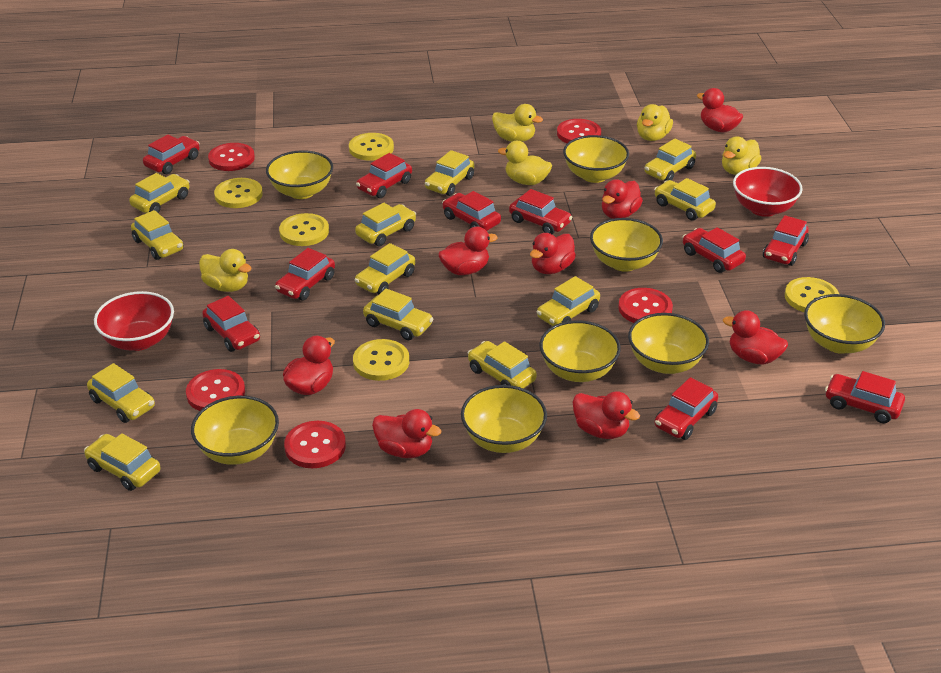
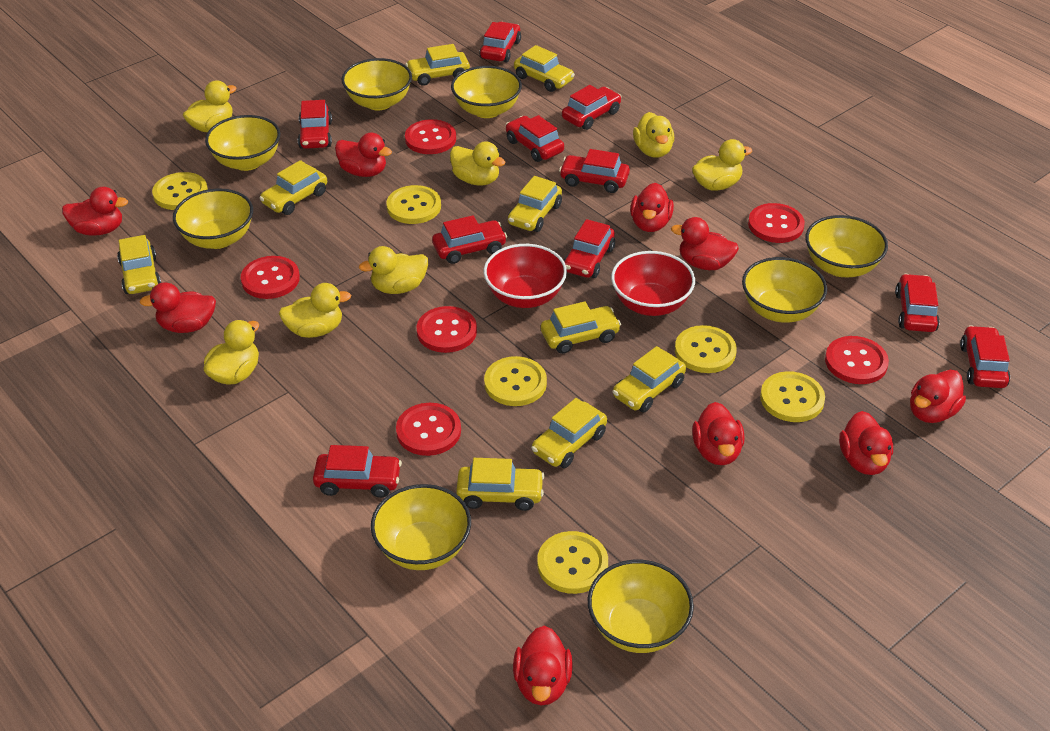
red button: [186,369,245,411] [208,143,255,171] [284,421,346,468] [557,119,601,143] [618,288,673,323] = 5 -> [241,256,300,299] [396,403,461,456] [405,119,456,154] [417,306,477,353] [748,203,805,243] [825,336,889,384] = 6
red duck: [283,335,335,395] [372,409,441,458] [438,226,498,275] [530,233,576,274] [573,391,640,439] [602,179,643,219] [697,88,743,132] [723,310,788,365] = 8 -> [62,187,128,236] [139,282,216,333] [335,133,392,177] [513,626,573,705] [630,183,674,232] [671,217,739,270] [692,402,745,465] [839,411,893,475] [910,370,966,423] = 9
yellow button: [214,178,263,208] [279,213,329,246] [349,133,394,161] [353,339,409,381] [785,277,839,312] = 5 -> [152,172,208,210] [386,185,441,224] [484,356,547,406] [537,531,608,594] [675,325,737,373] [760,371,825,422] = 6
yellow car: [84,433,161,491] [87,363,155,423] [129,173,190,213] [131,210,184,260] [354,243,415,294] [355,203,416,246] [363,289,433,340] [425,150,474,196] [468,341,537,389] [537,276,600,326] [644,138,696,181] [654,178,716,221] = 12 -> [117,235,161,294] [259,160,327,215] [406,44,470,86] [456,458,544,511] [508,176,562,232] [514,45,575,92] [531,398,607,468] [541,301,621,354] [613,346,686,412] = 9
yellow duck: [199,249,252,292] [492,104,543,142] [498,141,552,185] [637,104,673,141] [722,136,761,175] = 5 -> [183,80,237,132] [203,320,259,385] [279,283,351,338] [359,246,428,294] [450,141,506,185] [633,112,674,158] [692,139,752,191] = 7

